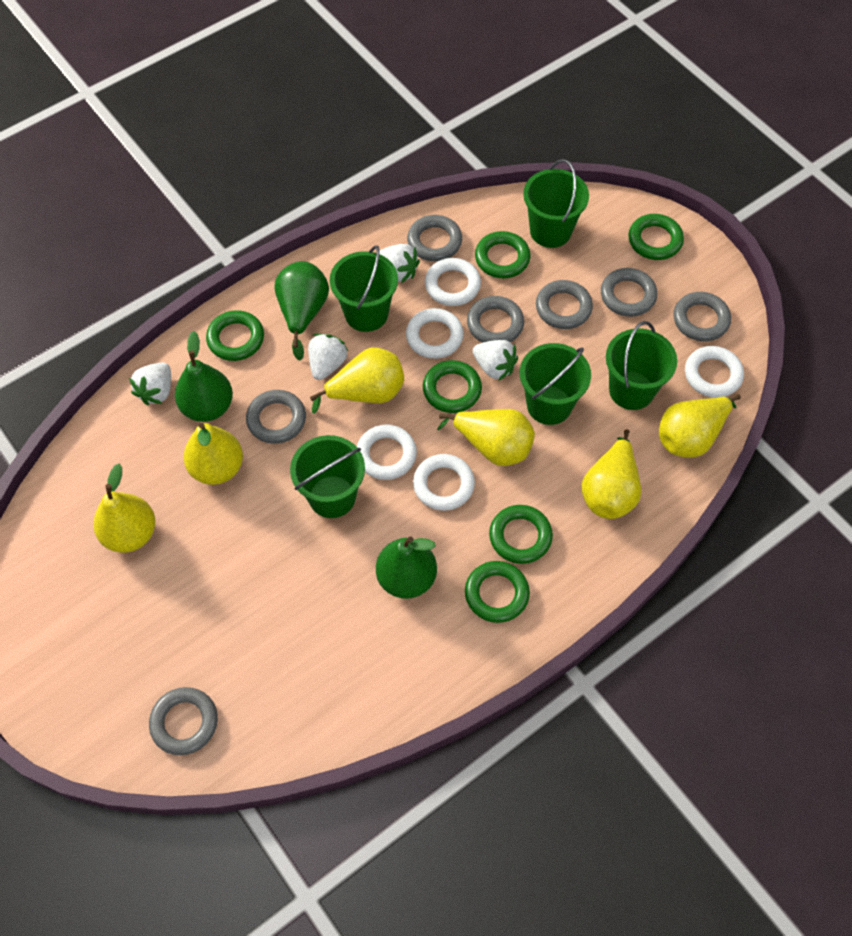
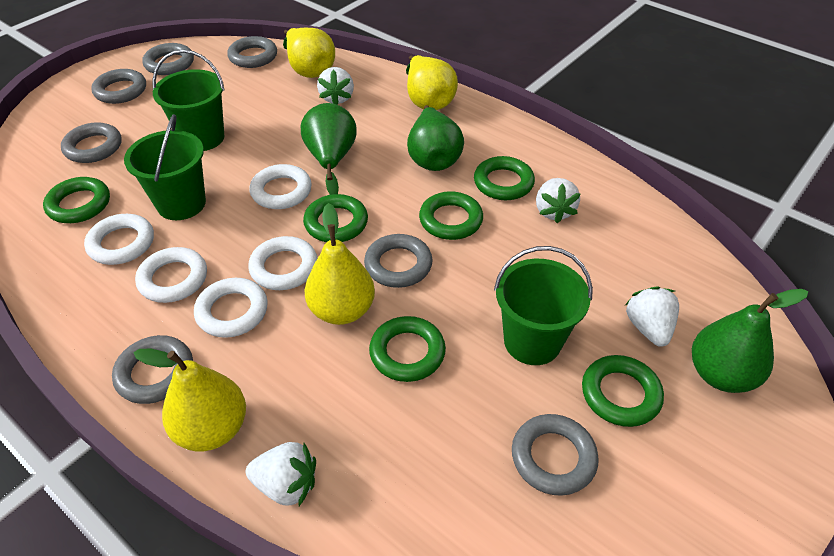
green bucket: [290,435,365,518] [330,245,398,332] [520,343,591,425] [523,159,589,248] [606,321,677,410] = 5 -> [124,114,206,220] [152,49,225,151] [494,246,593,365] = 3
yellow pear: [93,464,155,553] [183,422,243,485] [310,347,404,414] [437,409,535,466] [581,429,641,519] [659,394,741,457] = 6 -> [134,349,246,451] [283,28,335,78] [304,203,375,325] [406,55,458,110] = 4

